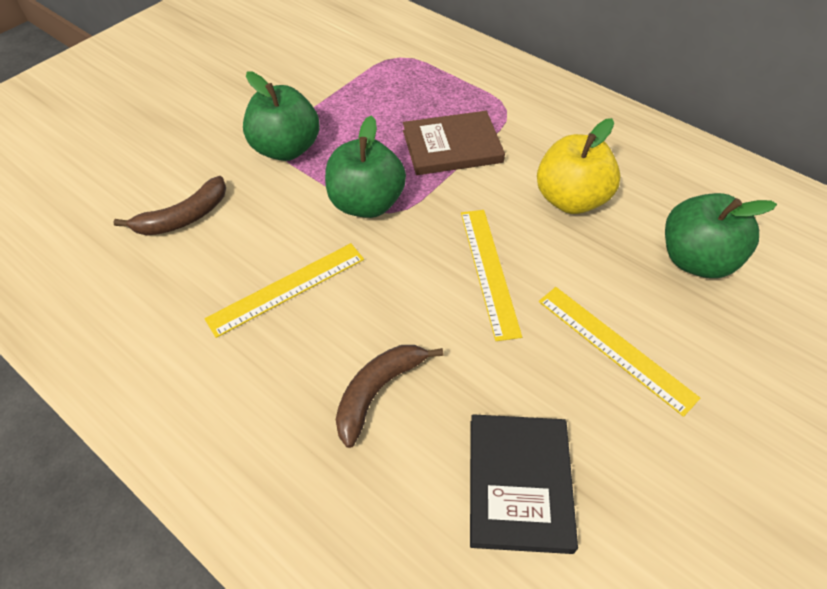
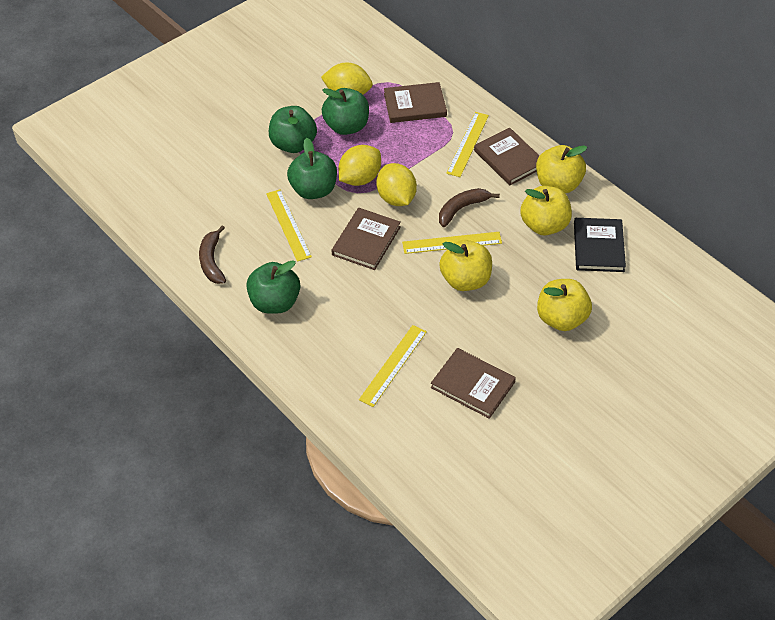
brown book: [403,111,505,175] = 1 -> [332,208,401,270] [384,82,447,123] [431,348,516,419] [474,128,539,185] = 4
green apple: [243,72,320,161] [325,115,406,218] [665,193,777,278] = 3 -> [246,260,300,314] [269,106,317,153] [287,138,337,199] [322,88,369,135] = 4
yellow apple: [537,118,621,214] = 1 -> [439,240,492,291] [520,186,572,235] [536,145,587,193] [537,279,592,331] = 4
yellow lemon: none = 0 -> [321,63,373,95] [339,145,381,186] [376,163,417,206] = 3
yellow ruler: [204,243,364,338] [461,210,522,341] [539,287,700,417] = 3 -> [266,189,312,262] [359,325,427,407] [402,232,502,254] [446,112,489,177] = 4

